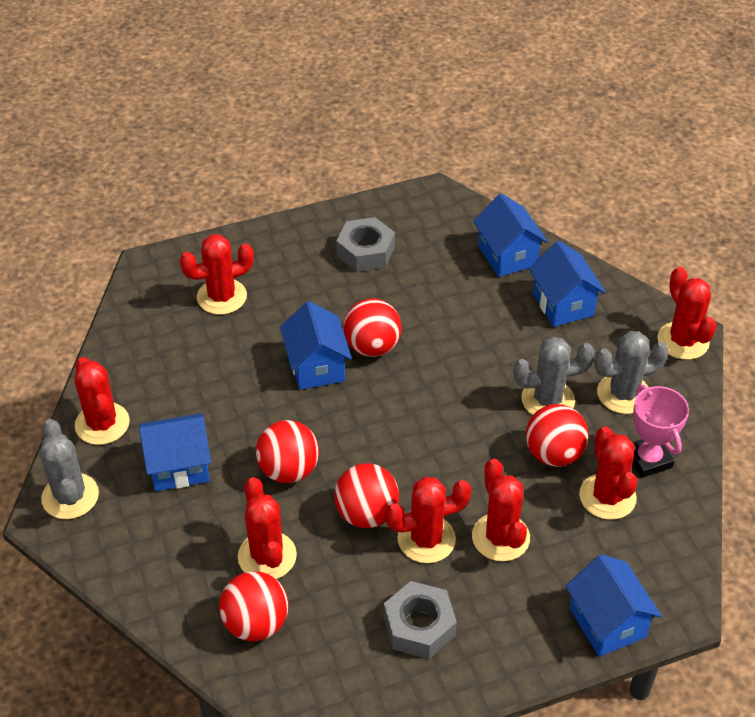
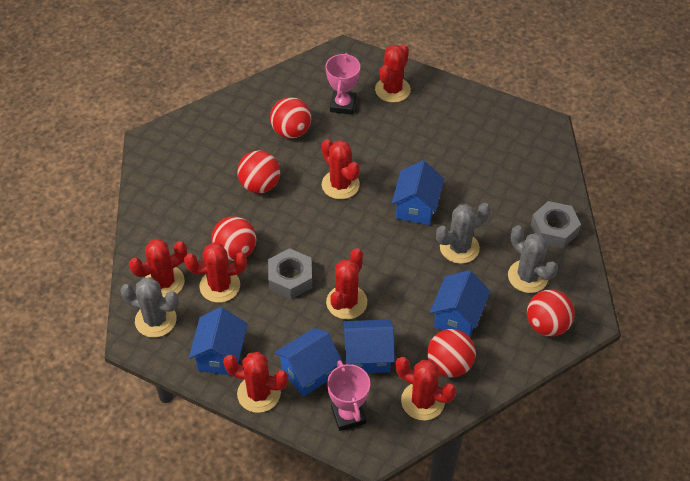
pink trophy: [632,385,689,478] = 1 -> [325,53,360,115] [327,360,370,431] = 2

